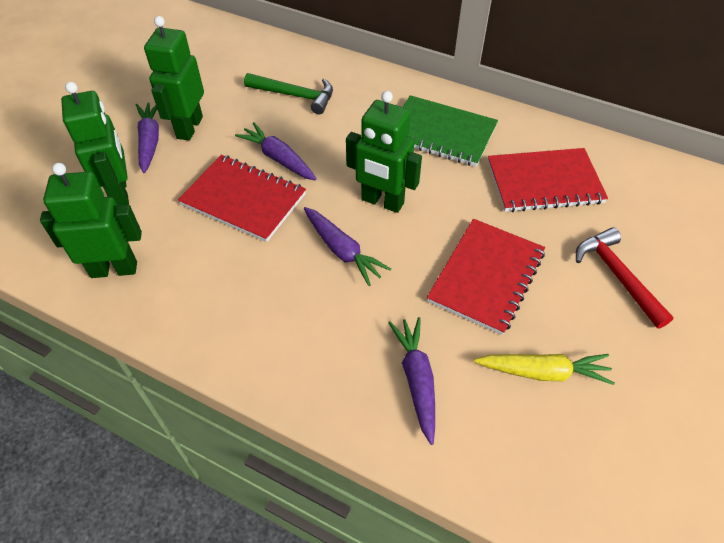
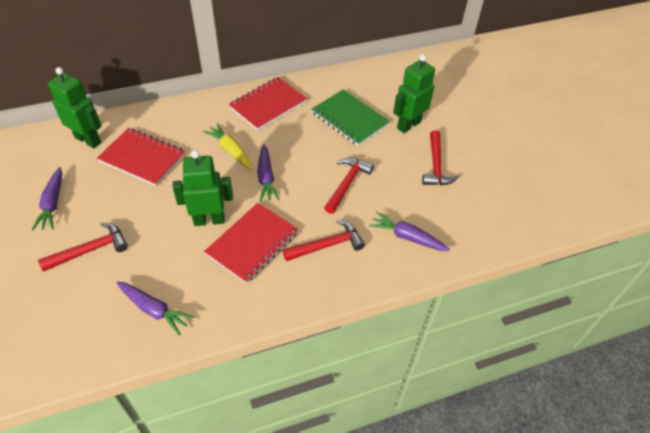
green hammer: [244,73,333,114] = 1 -> none = 0
green robot: [40,163,142,278] [61,82,129,205] [144,16,204,141] [346,91,422,213] = 4 -> [48,67,102,148] [173,150,233,226] [393,54,435,133] = 3
red hammer: [576,227,674,329] = 1 -> [38,222,128,272] [283,219,365,261] [324,158,374,214] [422,130,459,185] = 4

